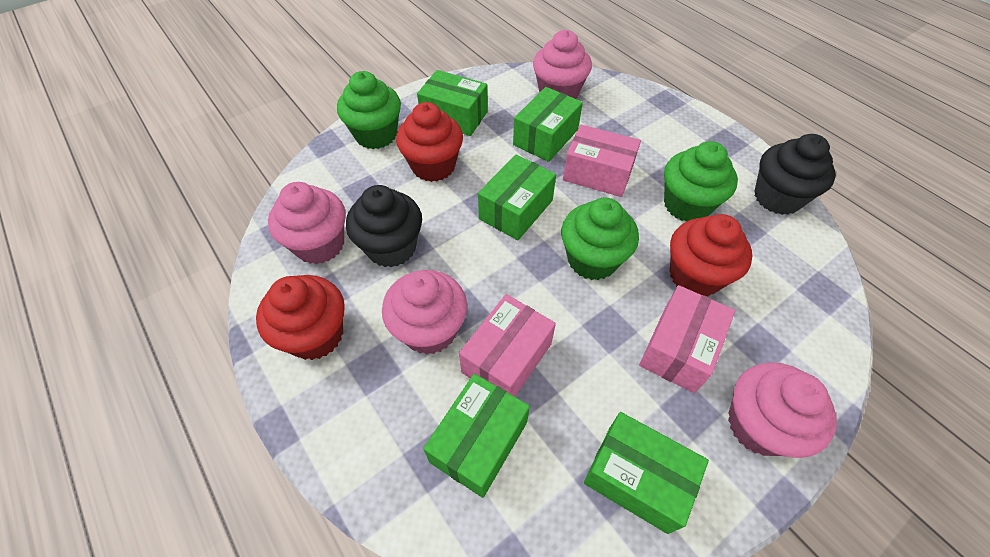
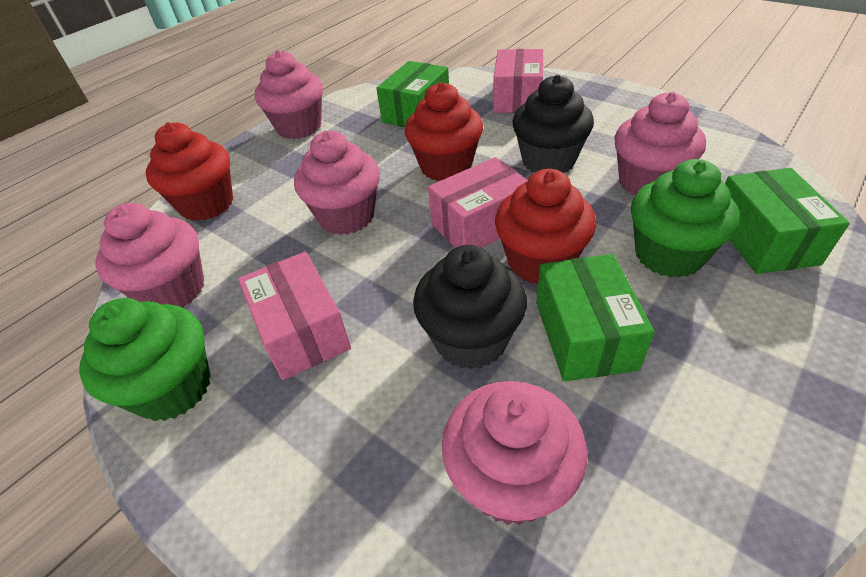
green box: [417,70,488,136] [423,373,530,498] [478,155,556,240] [513,87,583,162] [584,412,709,534] = 5 -> [376,61,449,127] [536,254,655,381] [725,168,850,274] = 3
green cupcake: [337,71,401,149] [561,198,639,280] [664,141,738,222] = 3 -> [79,298,211,421] [631,159,740,278] = 2
pink cupcake: [268,182,346,264] [382,270,467,355] [533,30,592,99] [728,362,837,458] = 4 -> [95,203,204,308] [255,50,323,139] [294,131,380,235] [442,381,587,525] [615,92,706,195] = 5

